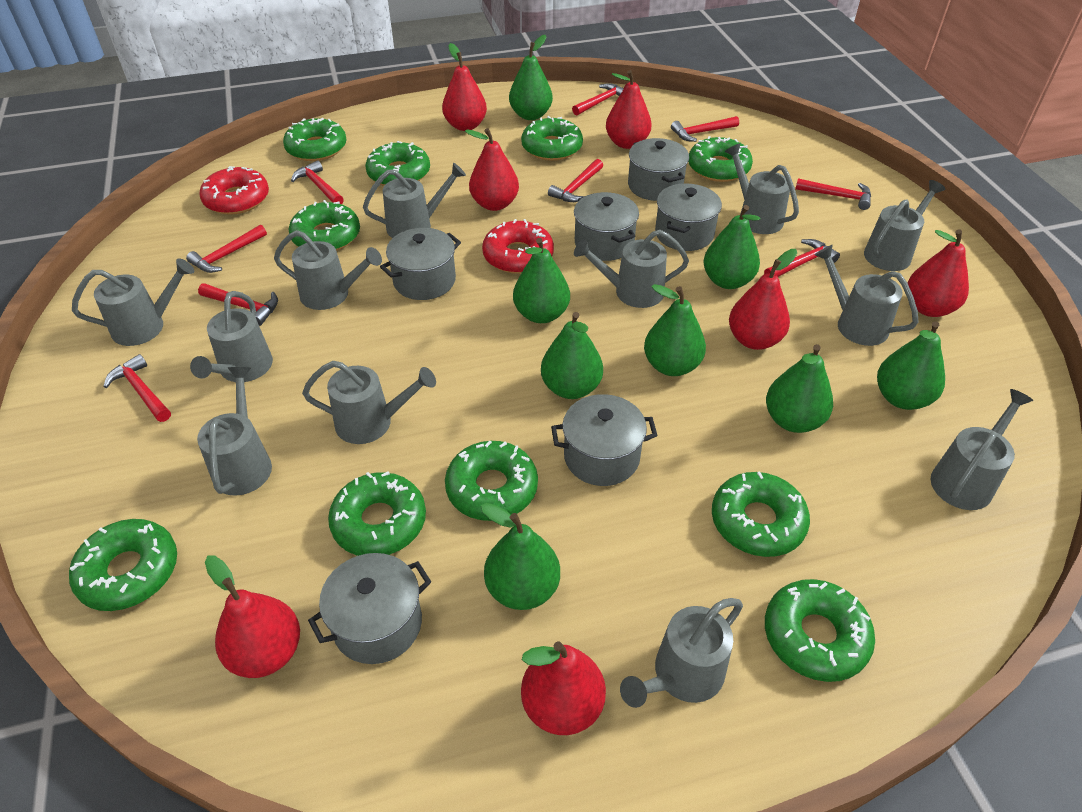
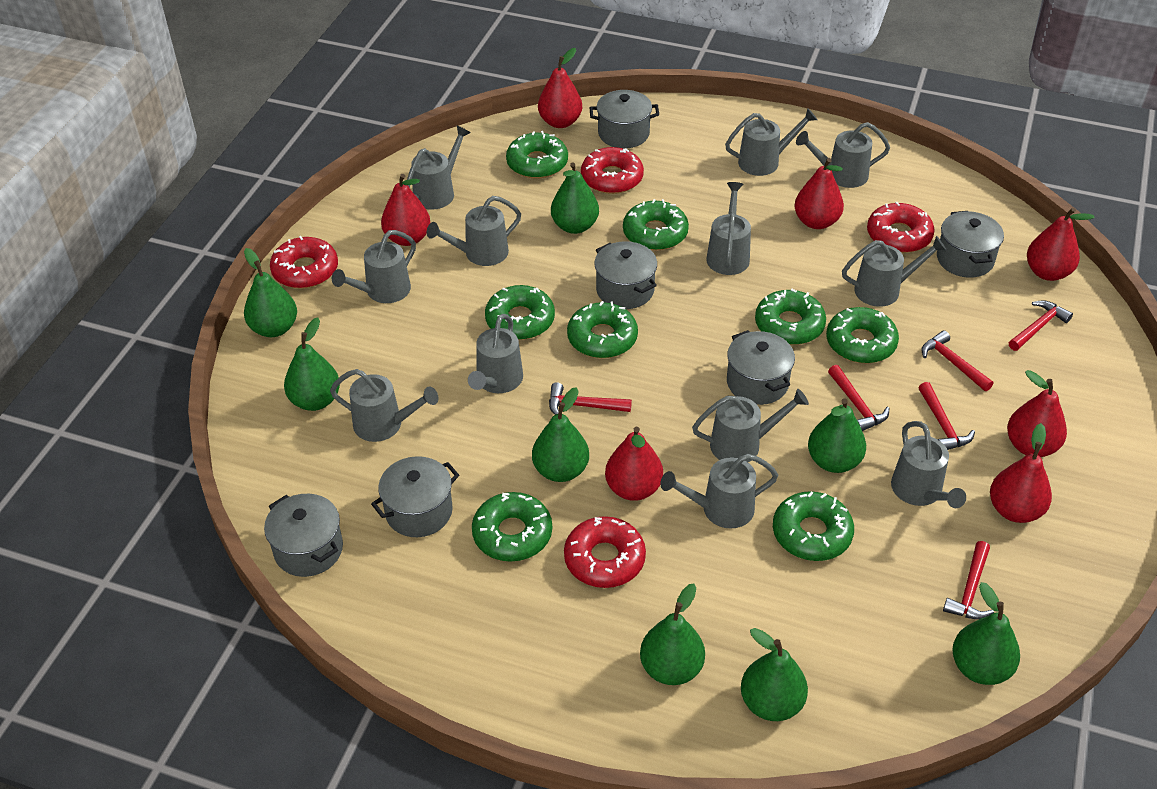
green donut: [69,519,177,611] [283,118,346,161] [289,200,360,251] [328,471,426,556] [365,141,430,186] [445,440,538,521] [521,116,583,161] [688,136,753,182] [712,471,810,557] [765,579,875,682] = 10 -> [472,492,552,562] [485,285,555,340] [506,131,568,179] [567,301,638,358] [623,199,689,250] [755,289,826,345] [773,491,854,561] [826,307,899,363] = 8
red donut: [199,166,269,215] [482,219,554,274] = 2 -> [270,236,338,289] [564,516,646,588] [581,147,644,194] [867,202,935,253] = 4
red hammer: [103,354,171,422] [186,225,267,273] [198,283,278,326] [291,160,344,204] [548,159,603,202] [572,83,624,115] [671,116,739,142] [764,239,840,277] [795,178,871,210] = 9 -> [549,382,632,415] [828,365,890,431] [918,382,975,450] [921,331,993,391] [943,541,994,619] [1009,300,1073,351] = 6

